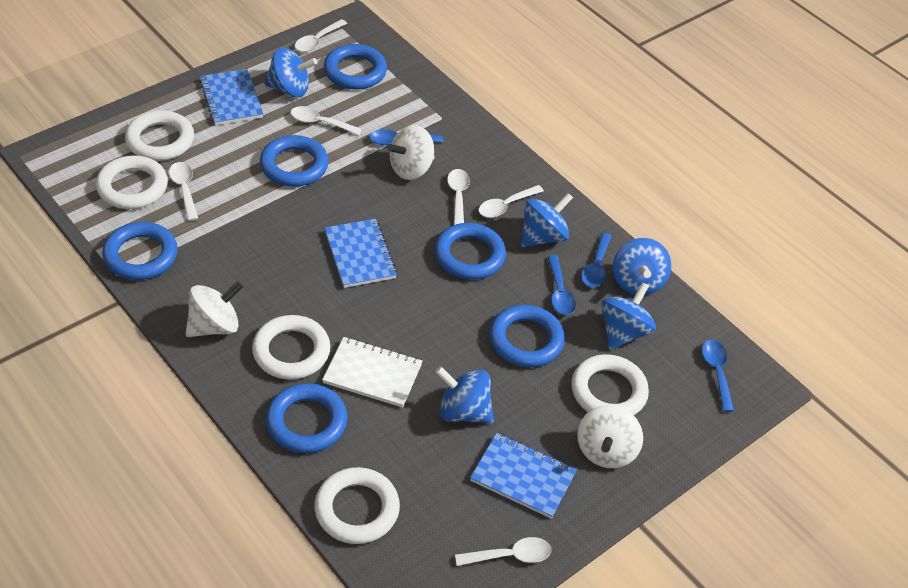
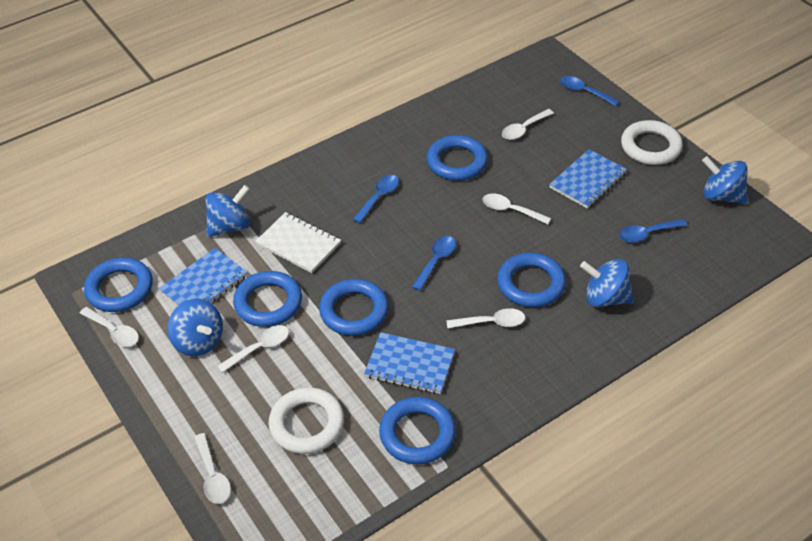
blue spinning top: [264,47,317,97] [435,366,494,423] [521,193,573,247] [601,282,656,350] [613,238,671,295] = 5 -> [168,299,223,356] [206,185,250,237] [580,259,634,307] [702,156,748,204] = 4
white ring: [96,156,168,209] [125,110,194,161] [252,315,330,380] [314,467,400,544] [571,354,649,415] = 5 -> [268,387,344,454] [621,120,683,165] = 2
white spinning top: [185,281,243,337] [387,125,435,180] [577,405,643,468] = 3 -> none = 0

